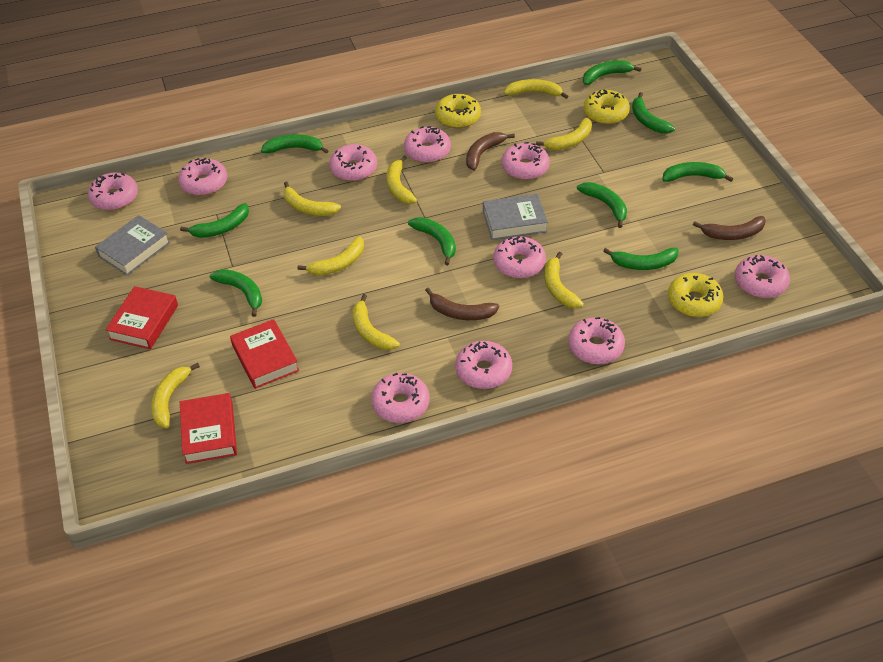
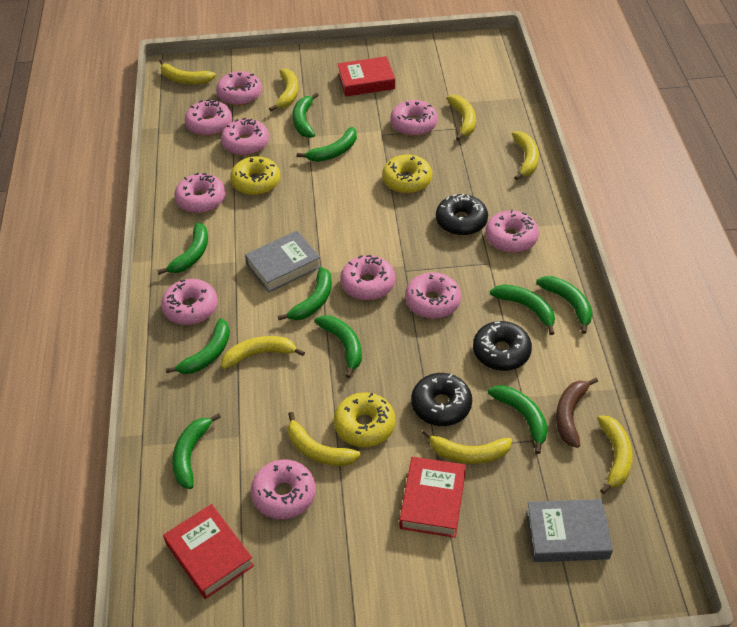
black donut: none = 0 -> [411,373,472,426] [436,194,488,236] [473,321,532,371] = 3
brown banana: [425,288,499,320] [466,132,515,171] [693,216,766,240] = 3 -> [556,378,598,448] = 1
green banana: [180,203,249,238] [209,269,262,317] [261,135,328,154] [408,217,456,265] [577,182,627,228] [583,60,642,85] [603,248,678,270] [632,92,675,133] [662,162,733,182] = 9 -> [158,223,208,275] [166,318,230,374] [172,413,221,489] [278,267,332,320] [292,92,319,138] [297,127,357,162] [314,315,362,378] [488,385,548,454] [490,284,555,335] [536,276,593,334] = 10

